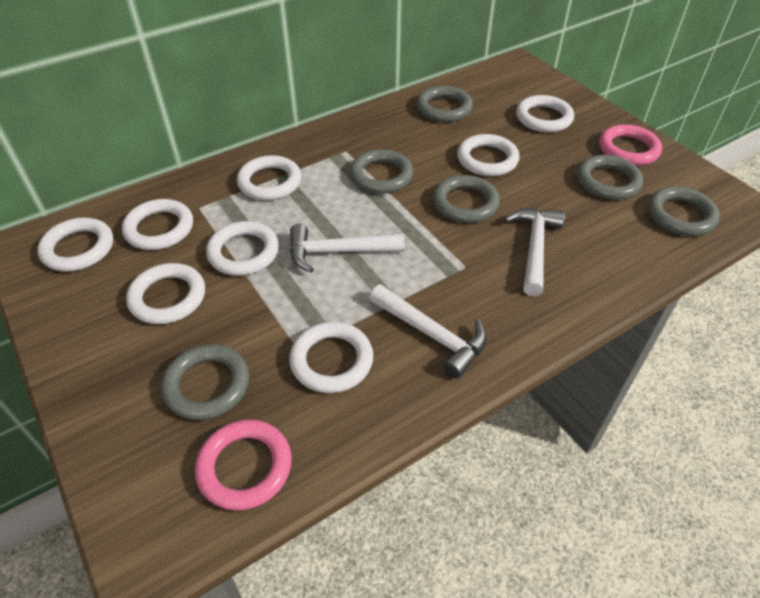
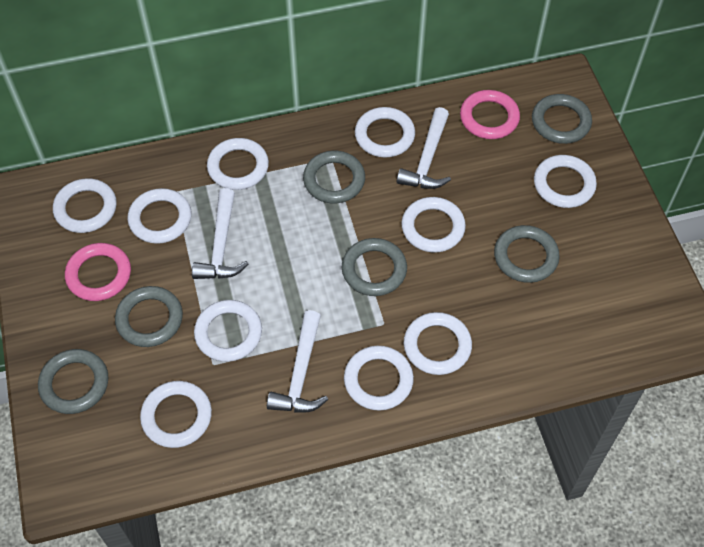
white ring: [37,218,113,272] [122,199,193,250] [126,263,205,324] [206,221,279,276] [237,155,301,201] [289,322,373,393] [457,134,520,176] [516,95,574,132] = 8 -> [53,178,117,233] [128,188,191,244] [140,381,212,448] [194,300,262,362] [207,138,269,190] [344,346,414,411] [355,107,415,158] [401,197,466,253] [404,312,472,375] [534,155,597,208] = 10

